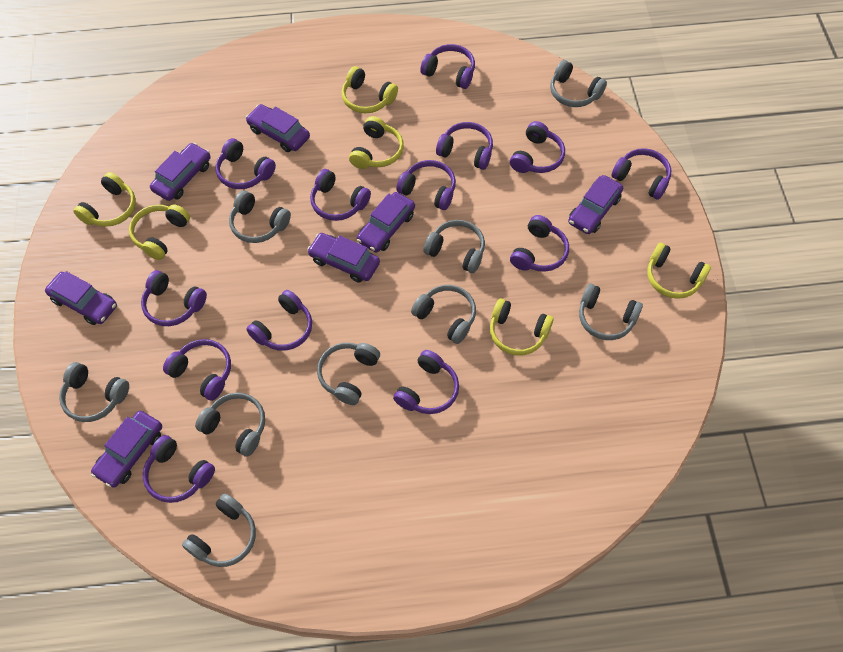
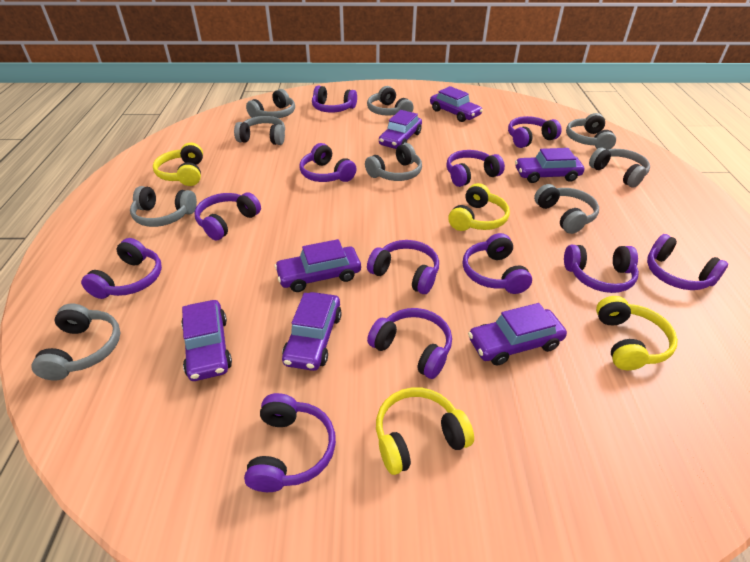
purple headphones: [141,270,207,326] [143,435,215,503] [163,339,231,401] [215,138,276,189] [246,290,312,351] [310,169,371,221] [393,350,459,414] [396,160,456,210] [420,44,475,89] [436,122,493,170] [510,121,565,173] [510,215,569,272] [611,148,671,200] = 13 -> [81,238,162,299] [194,192,261,240] [244,393,336,492] [299,143,356,182] [312,86,357,113] [367,240,439,294] [367,308,452,379] [446,150,505,187] [463,233,532,294] [508,116,562,148] [564,245,639,293] [647,234,728,290] = 12
yellow headphones: [74,172,136,227] [129,204,190,260] [342,66,398,113] [349,116,404,169] [490,298,553,355] [647,243,711,299] = 6 -> [153,143,203,186] [376,387,474,475] [448,183,510,231] [596,296,678,370] = 4

